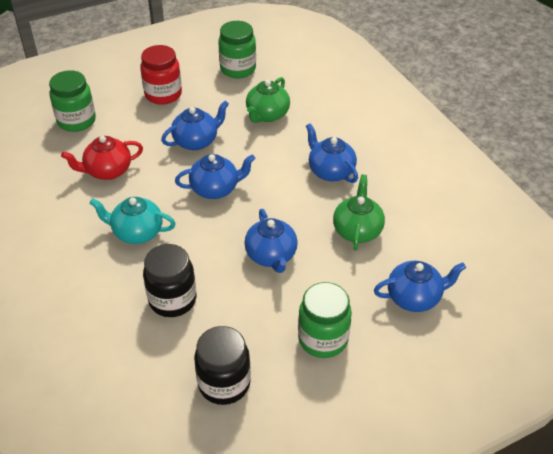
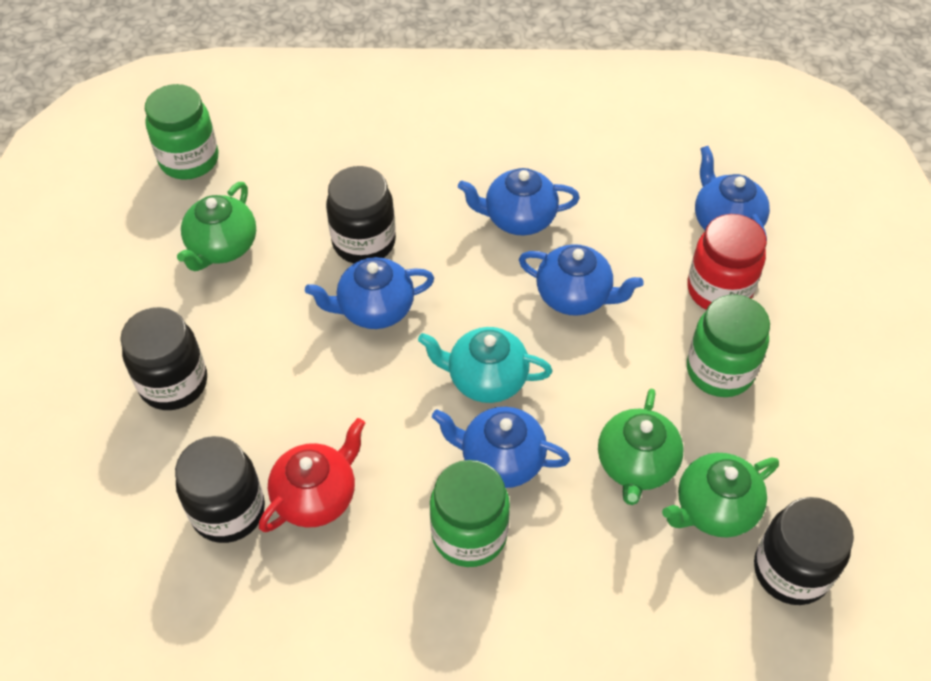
black jar: [143,244,196,317] [194,326,251,405] = 2 -> [120,307,207,410] [175,436,265,543] [326,166,396,263] [754,497,854,605] = 4
green teapot: [246,77,290,123] [333,175,385,250] = 2 -> [177,182,256,271] [598,389,684,505] [662,453,779,537] = 3

